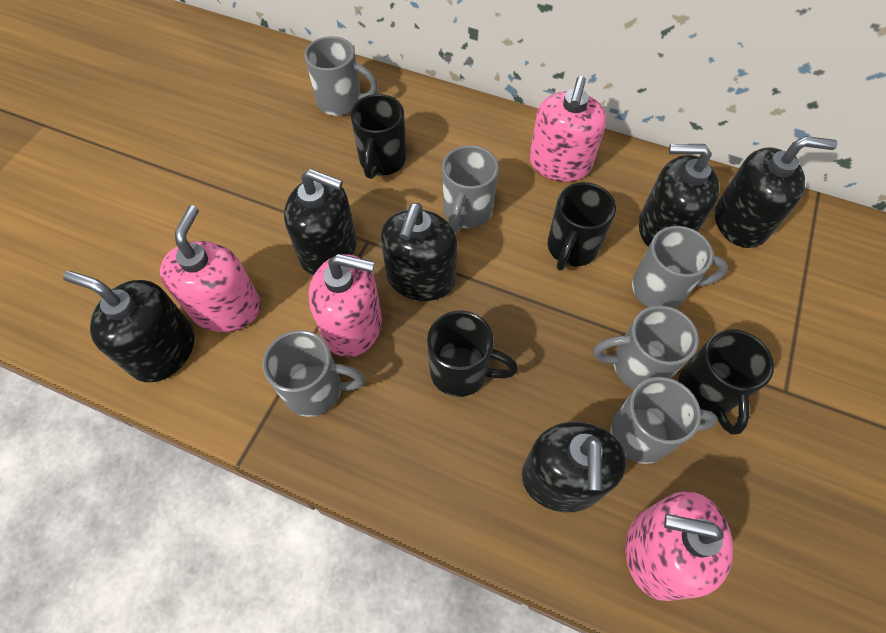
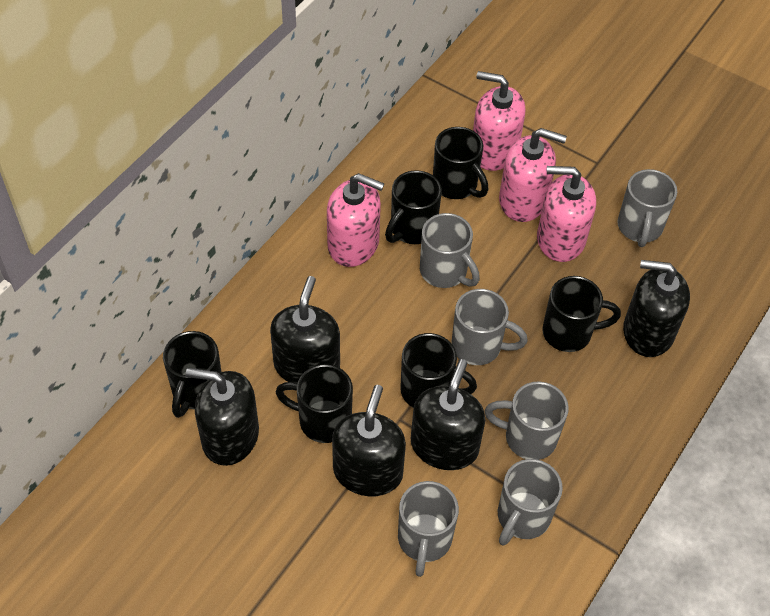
black mug: [351,94,407,179] [427,310,518,397] [547,182,616,271] [678,329,774,435] = 4 -> [163,331,221,418] [276,364,353,443] [385,170,442,244] [400,333,477,408] [433,127,488,199] [543,276,621,352] = 6
black soap dispenser: [63,271,195,382] [284,169,357,276] [381,203,457,301] [522,421,627,512] [639,144,720,247] [715,136,838,248] = 6 -> [186,368,259,466] [270,276,340,383] [332,385,406,496] [411,359,485,470] [623,260,690,357] = 5

